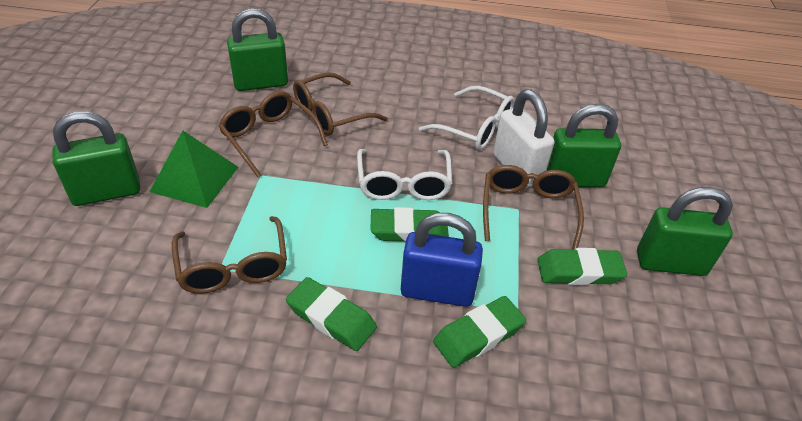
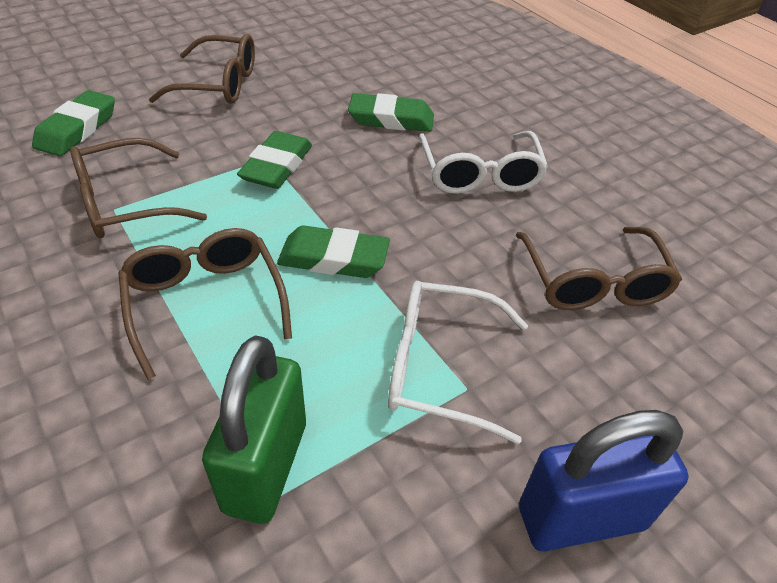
green padlock: [52,111,140,206] [227,8,288,91] [547,104,621,187] [637,187,733,276] = 4 -> [202,335,306,524] = 1
green pyramid: [150,130,238,208] = 1 -> none = 0
white padlock: [493,90,554,188] = 1 -> none = 0

